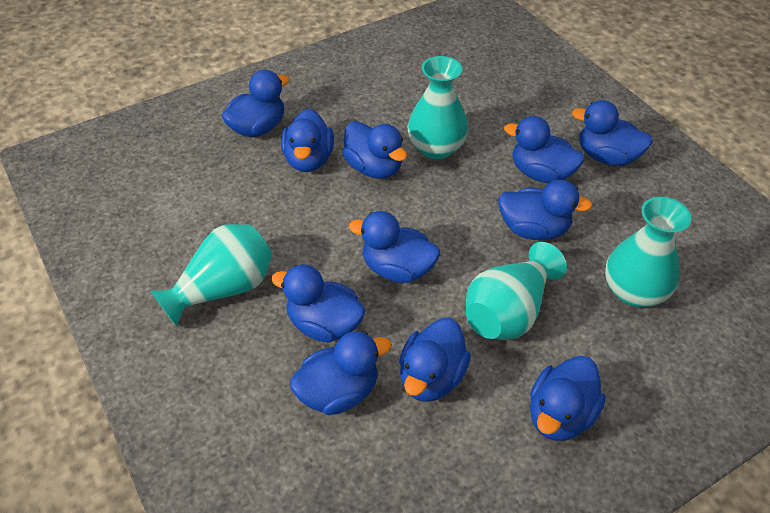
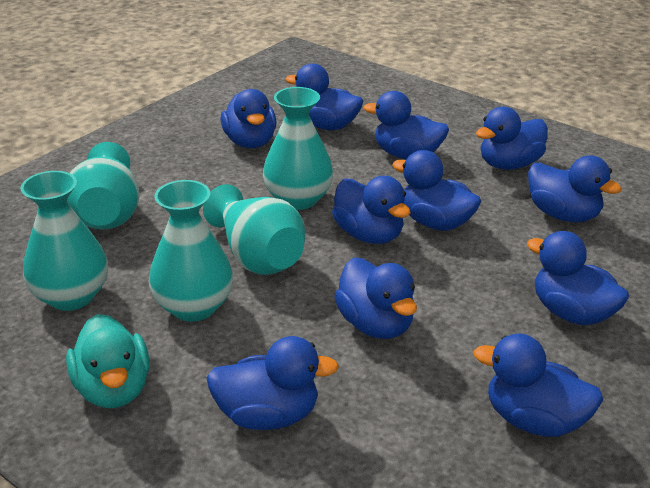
turquoise duck: none = 0 -> [66,314,150,408] = 1
turquoise vase: [149,224,272,327] [408,56,468,159] [466,242,567,340] [605,197,691,307] = 4 -> [20,171,108,311] [67,142,140,230] [149,180,233,322] [203,184,305,275] [263,87,333,210] = 5

